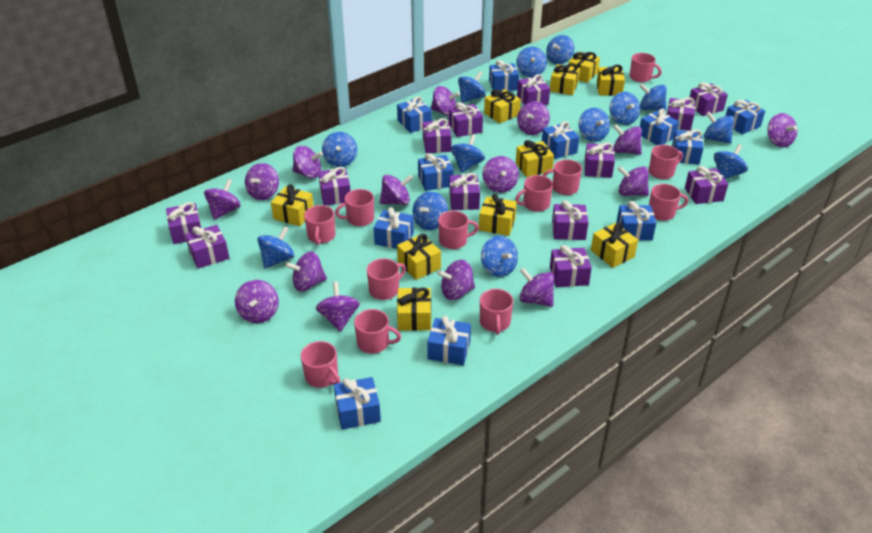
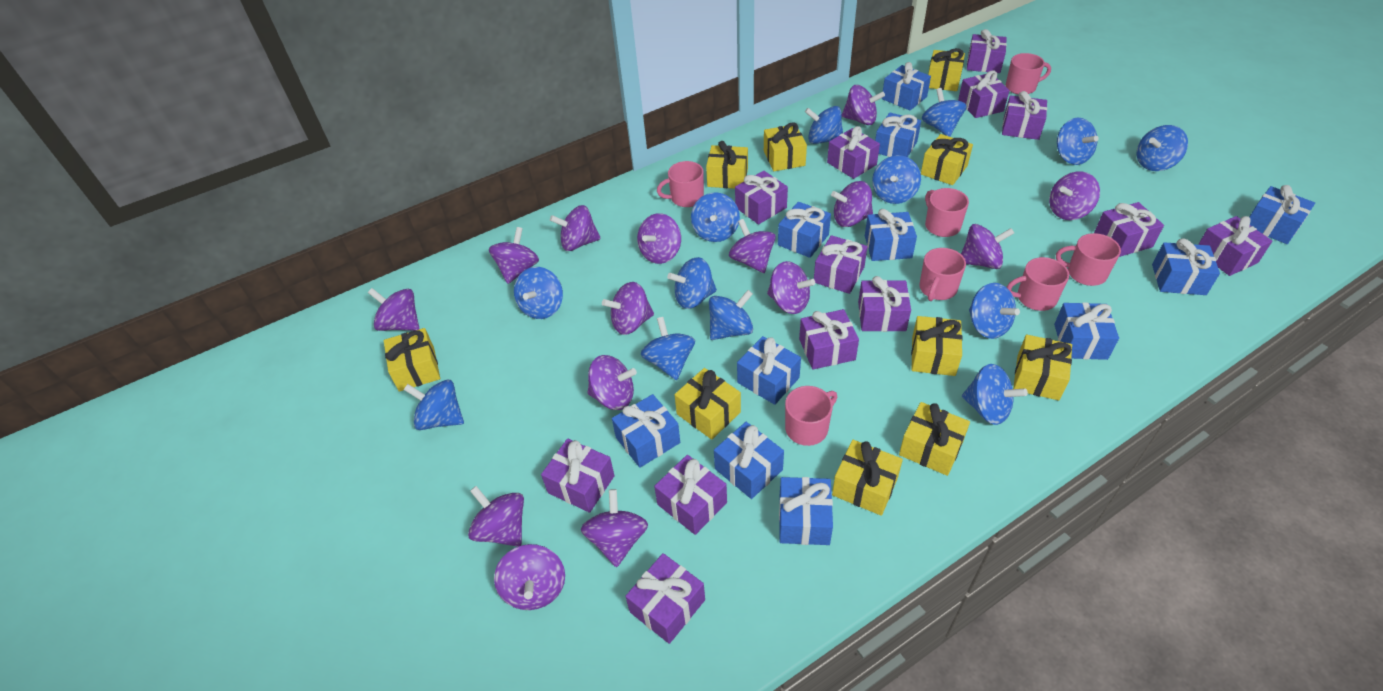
pink mug: [301,341,340,388] [304,205,335,245] [335,189,374,226] [354,309,401,354] [367,258,406,300] [438,211,479,249] [480,289,513,335] [515,175,553,212] [543,159,582,195] [630,53,662,82] [649,145,683,179] [649,184,689,221] = 12 -> [657,161,704,207] [785,386,837,446] [920,248,966,301] [925,188,969,237] [1006,53,1051,95] [1006,257,1069,311] [1056,233,1121,286] = 7

